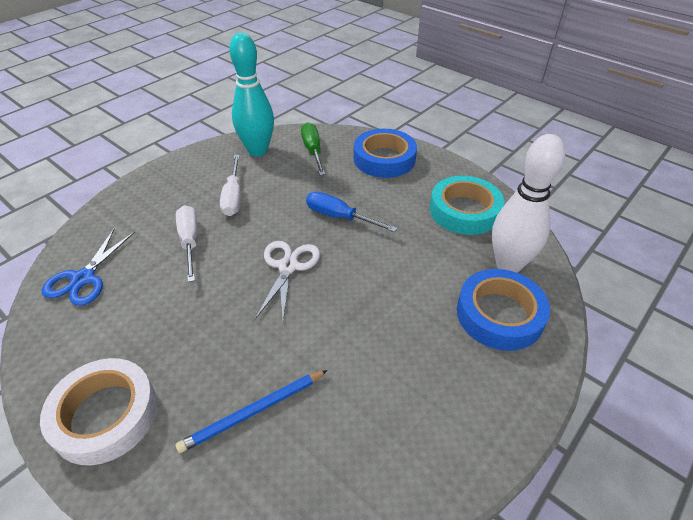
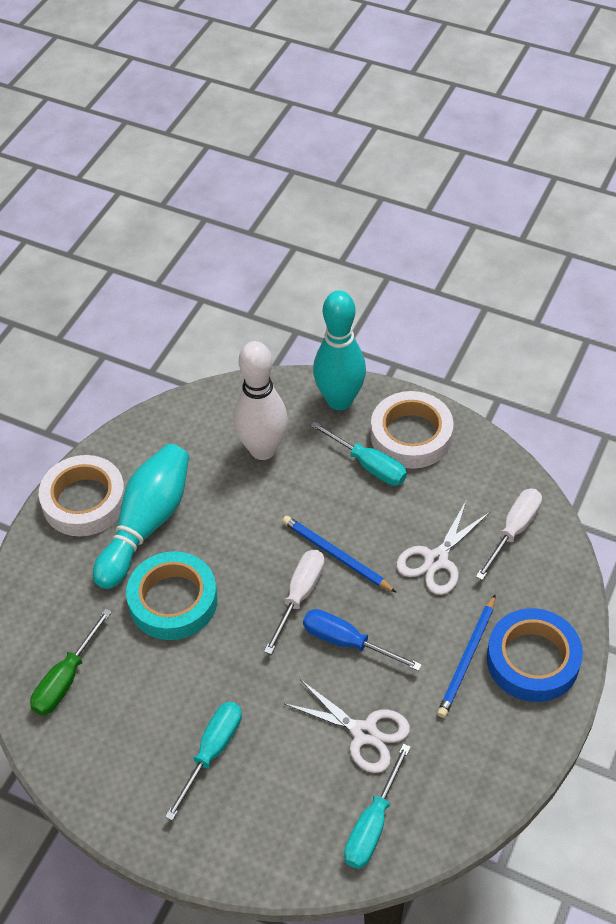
blue pencil: [176,370,328,453] = 1 -> [282,516,397,593] [437,594,496,718] = 2
blue scissors: [42,229,135,306] = 1 -> none = 0
blue tape: [354,129,417,178] [457,269,550,351] = 2 -> [487,608,583,702] = 1
turquoise bowling pin: [229,33,274,156] = 1 -> [93,444,189,589] [313,290,366,410] = 2
turquoise screwdriver: none = 0 -> [165,702,242,821] [310,421,407,485] [344,743,411,869] = 3
white scissors: [255,241,320,320] = 1 -> [285,679,410,773] [396,501,491,595] = 2
white tape: [40,358,157,465] = 1 -> [39,455,125,536] [371,391,454,469] = 2

